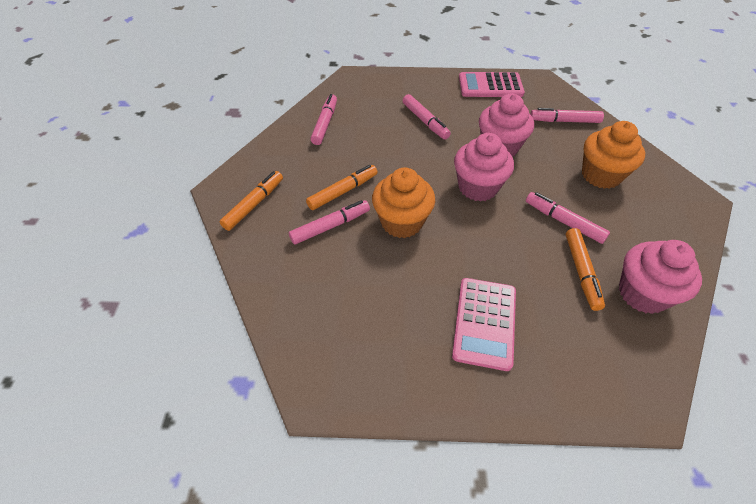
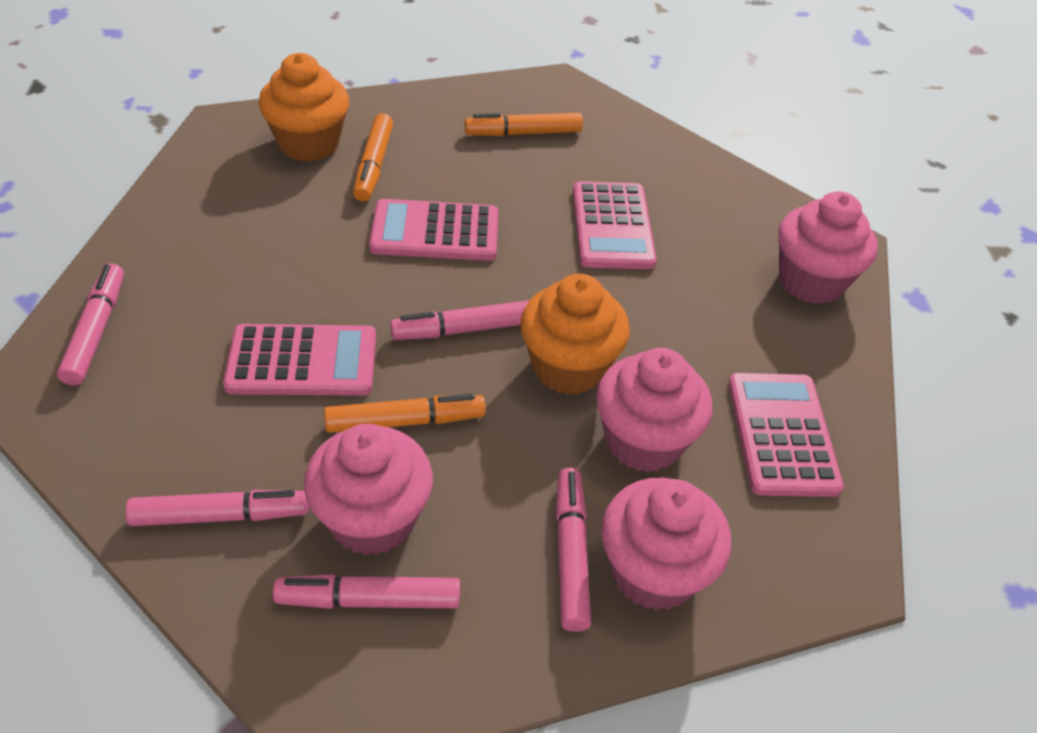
pink calculator: [452,278,516,371] [459,72,525,97] = 2 -> [223,324,376,396] [369,199,498,261] [573,181,657,269] [728,373,844,497] = 4
pink cupcake: [454,133,514,202] [479,94,534,157] [619,240,702,314] = 3 -> [304,424,433,555] [596,348,713,473] [601,478,731,611] [778,191,878,304] = 4

